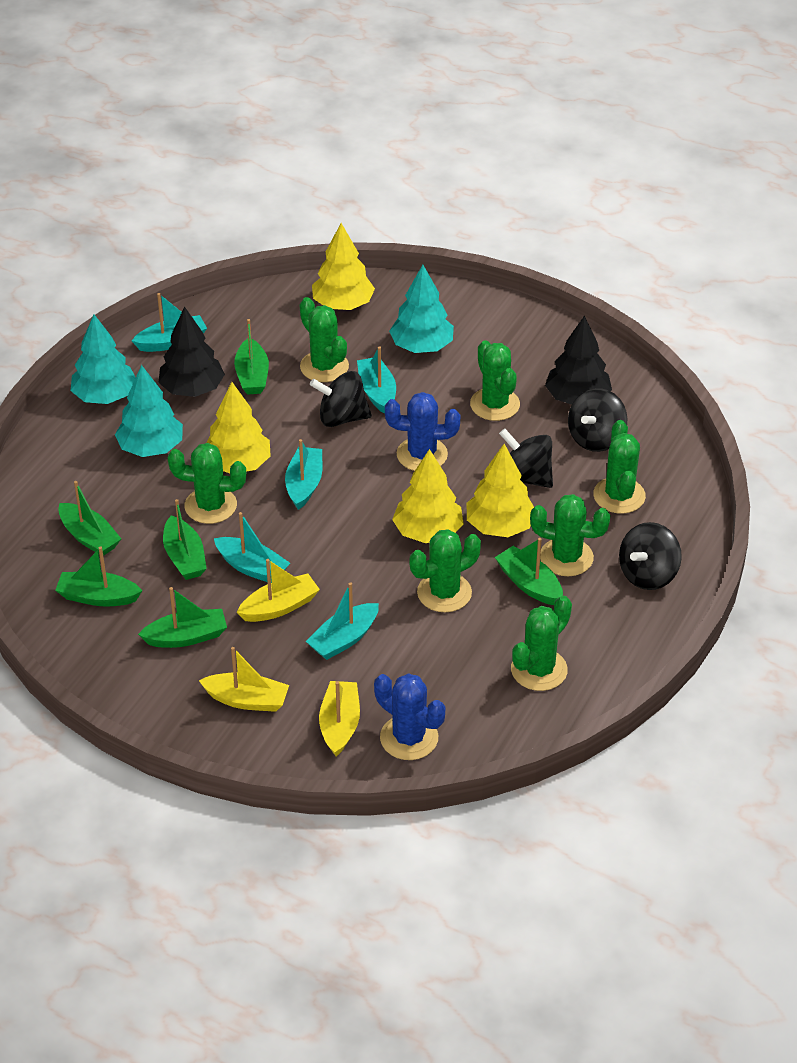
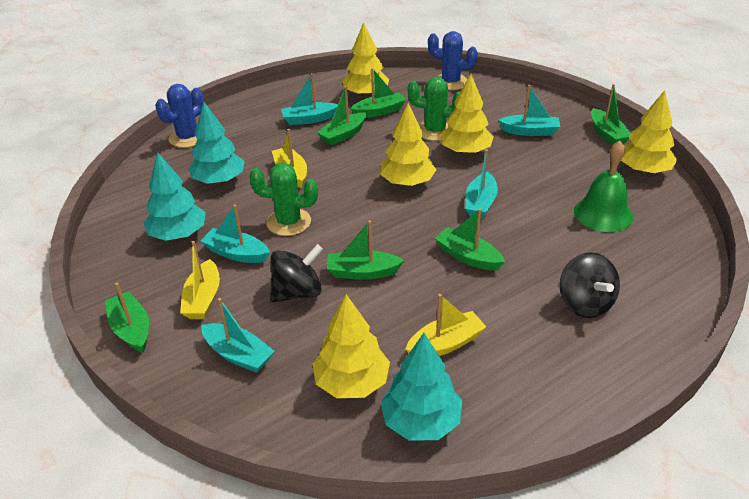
black spinning top: [310,371,372,427] [499,428,553,488] [568,388,627,452] [619,522,682,590] = 4 -> [270,244,323,303] [559,252,620,318] = 2
black tree: [158,307,225,397] [545,316,612,405] = 2 -> none = 0
green bell: none = 0 -> [574,141,633,232] = 1
green cactus: [168,443,246,524] [300,297,349,382] [410,529,481,612] [470,340,520,421] [511,596,572,691] [530,494,611,576] [593,420,646,514] = 7 -> [249,163,318,236] [408,77,460,141] = 2
yellow tree: [207,382,271,473] [312,223,375,310] [392,449,464,543] [467,444,534,537] = 4 -> [313,294,390,398] [342,22,389,97] [380,103,437,186] [440,74,493,155] [621,90,677,174] = 5

